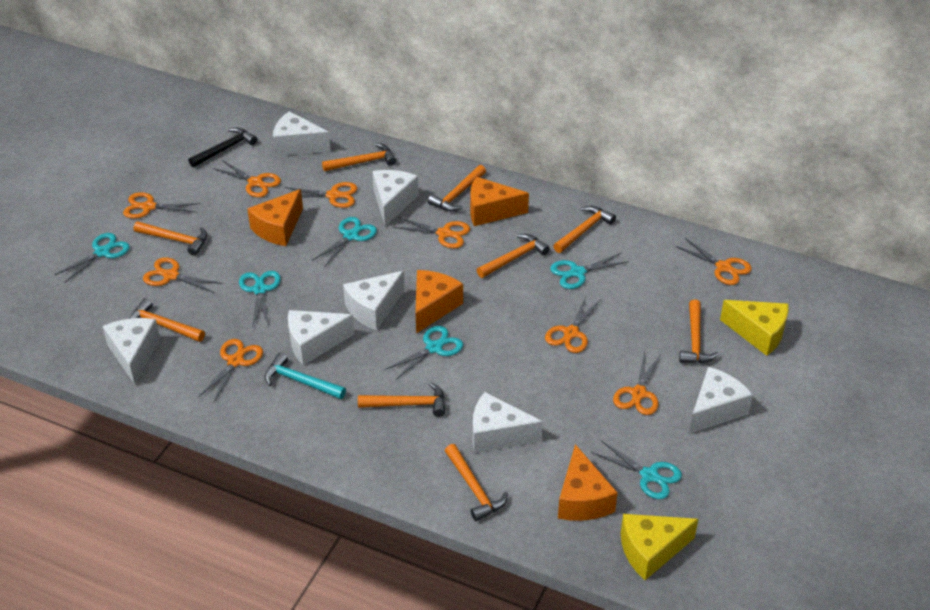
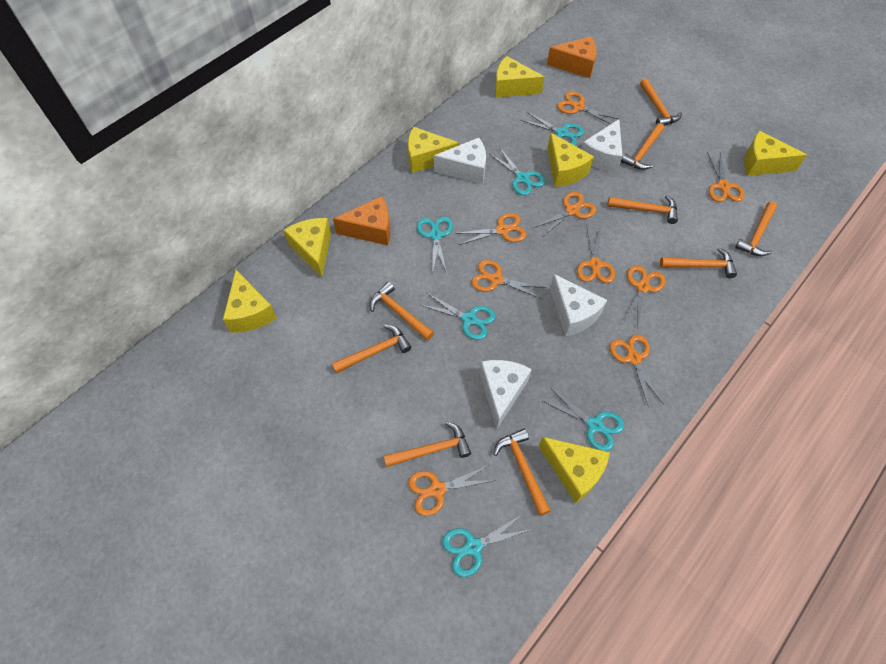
black hammer: [188,128,257,167] = 1 -> none = 0
orange cheese: [247,189,303,246] [416,270,463,334] [470,177,529,226] [558,444,618,521] = 4 -> [333,196,391,245] [547,36,597,78] = 2
turquoise hammer: [264,353,346,399] = 1 -> none = 0
white cheese: [103,318,160,385] [273,111,330,156] [288,310,354,365] [343,271,405,330] [373,170,419,226] [473,392,543,453] [689,367,753,434] = 7 -> [434,138,486,184] [480,360,532,429] [550,274,607,337] [581,119,623,172] = 4
yellow cheese: [621,514,698,580] [720,300,789,356] = 2 -> [223,270,277,333] [284,218,331,277] [408,127,459,173] [495,56,544,98] [539,437,610,503] [547,133,594,187] [744,131,807,176] = 7

